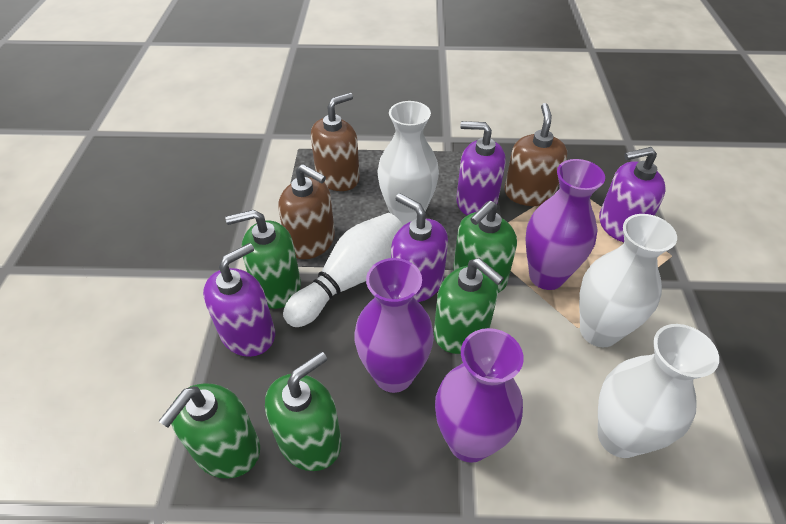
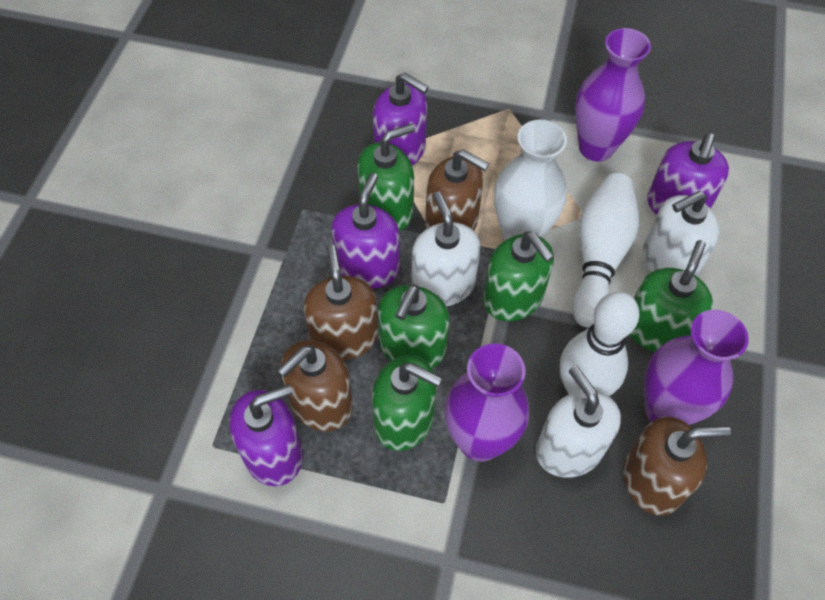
brown soap dispenser: [278,164,335,259] [311,93,360,191] [504,103,567,206] = 3 -> [277,340,353,432] [304,245,378,360] [425,149,489,231] [623,417,731,516] = 4
white bowling pin: [283,213,403,327] = 1 -> [560,291,640,396] [572,173,639,328] = 2
white soap dispenser: none = 0 -> [411,192,481,306] [536,366,621,478] [642,191,720,277] = 3
white vase: [378,101,439,226] [579,214,677,347] [598,324,719,458] = 3 -> [494,120,567,241] = 1

